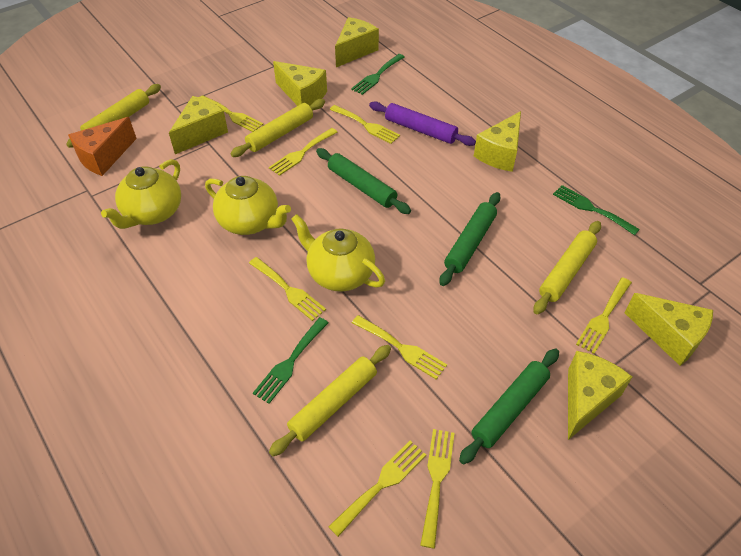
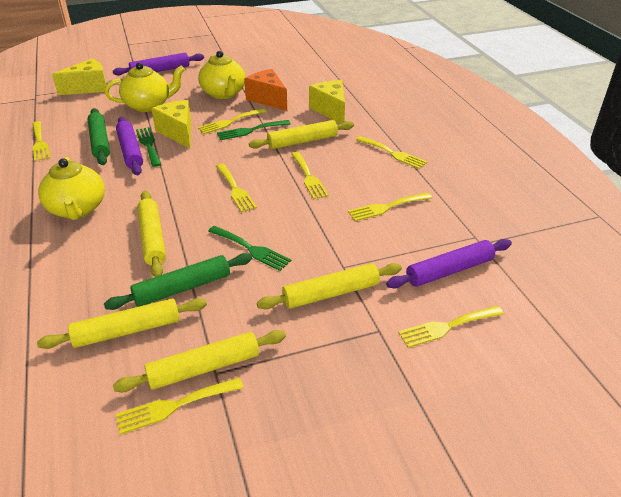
green rolling pin: [316,148,411,214] [439,192,501,286] [459,348,559,465] = 3 -> [88,108,110,165] [104,253,252,310] = 2
purple rolling pin: [369,101,476,146] = 1 -> [113,53,204,76] [116,117,143,175] [386,239,512,288] = 3
yellow cheese: [169,96,228,154] [273,61,327,106] [335,17,379,67] [474,111,521,172] [568,351,632,440] [625,293,713,366] = 6 -> [52,58,107,95] [151,100,191,148] [309,80,345,124] = 3
yellow rolling pin: [66,84,161,148] [231,99,325,157] [269,345,391,456] [534,221,601,314] = 4 -> [37,298,207,349] [113,330,286,392] [137,191,166,277] [249,120,354,149] [257,263,402,309] = 5

